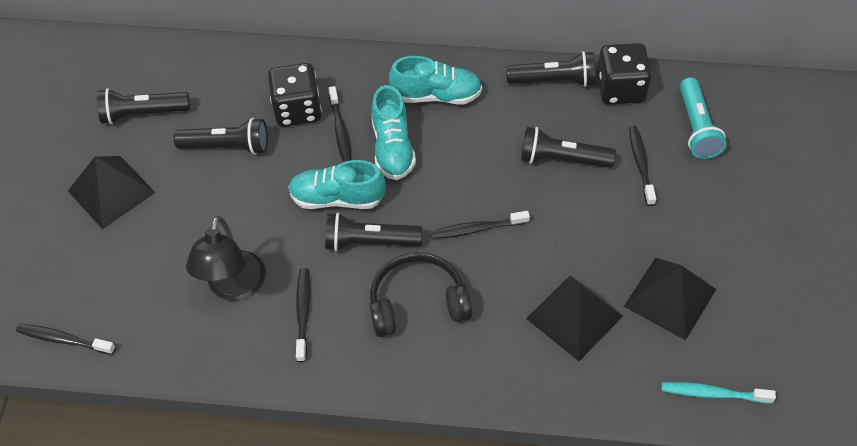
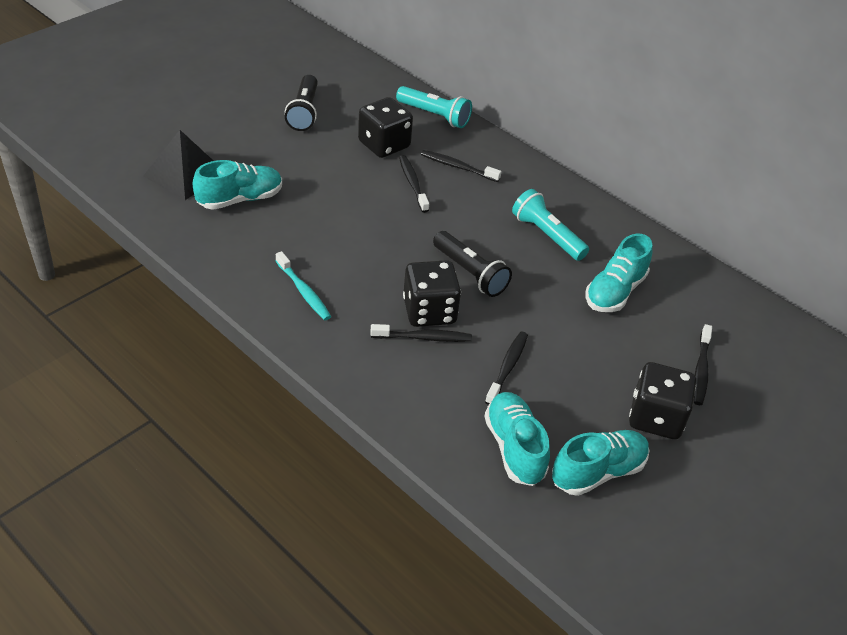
black dice: [268,63,322,127] [597,43,652,105] = 2 -> [358,97,413,158] [403,260,461,327] [629,362,696,439] = 3
black flashlight: [97,88,190,124] [174,118,268,155] [325,212,423,251] [506,51,595,87] [521,127,616,168] = 5 -> [285,75,318,131] [433,231,512,297] = 2
black headphones: [370,252,472,337] = 1 -> none = 0
black lamp: [186,216,266,301] = 1 -> none = 0
black pyramid: [68,156,156,229] [526,275,623,361] [624,257,716,340] = 3 -> [144,130,213,200] = 1
turquoise flashlight: [680,77,726,159] = 1 -> [396,86,472,128] [512,189,589,261] = 2
turquoise shoe: [288,160,386,209] [372,85,416,180] [389,56,482,104] = 3 -> [192,160,282,210] [484,392,550,486] [552,430,650,496] [585,234,653,312] = 4

